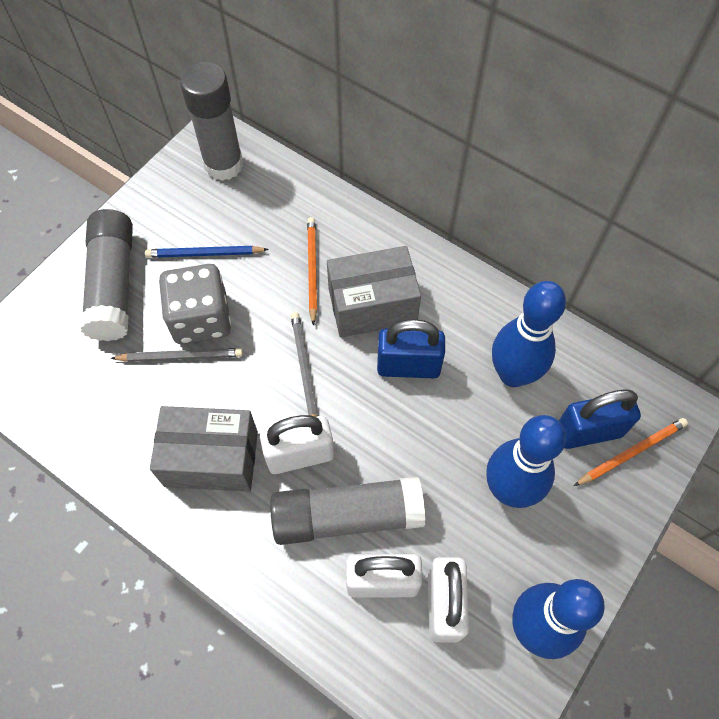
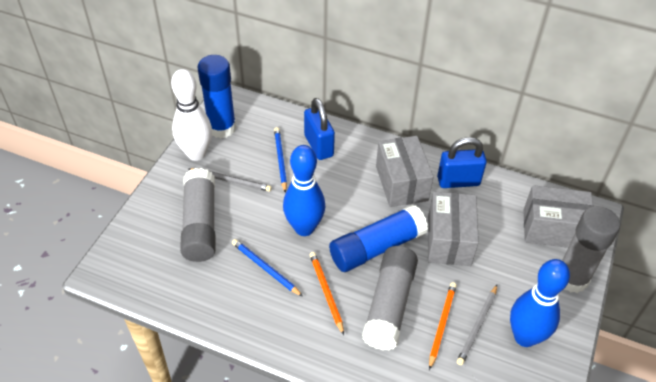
blue bowling pin: [486,415,566,508] [492,281,566,387] [512,579,605,659] = 3 -> [283,145,325,236] [510,259,570,347] = 2
blue glue stick: none = 0 -> [197,55,236,138] [329,204,428,272] = 2
blue pencil: [145,246,269,258] = 1 -> [232,239,303,297] [274,127,287,193] = 2
grey box: [150,406,258,492] [327,246,421,338] = 2 -> [376,136,433,207] [428,191,479,266] [523,185,594,248] = 3
grey dice: [159,264,231,344] = 1 -> none = 0
white bowling pin: none = 0 -> [171,69,212,161] = 1
white padlock: [260,415,334,474] [346,554,423,598] [428,557,469,643] = 3 -> none = 0

